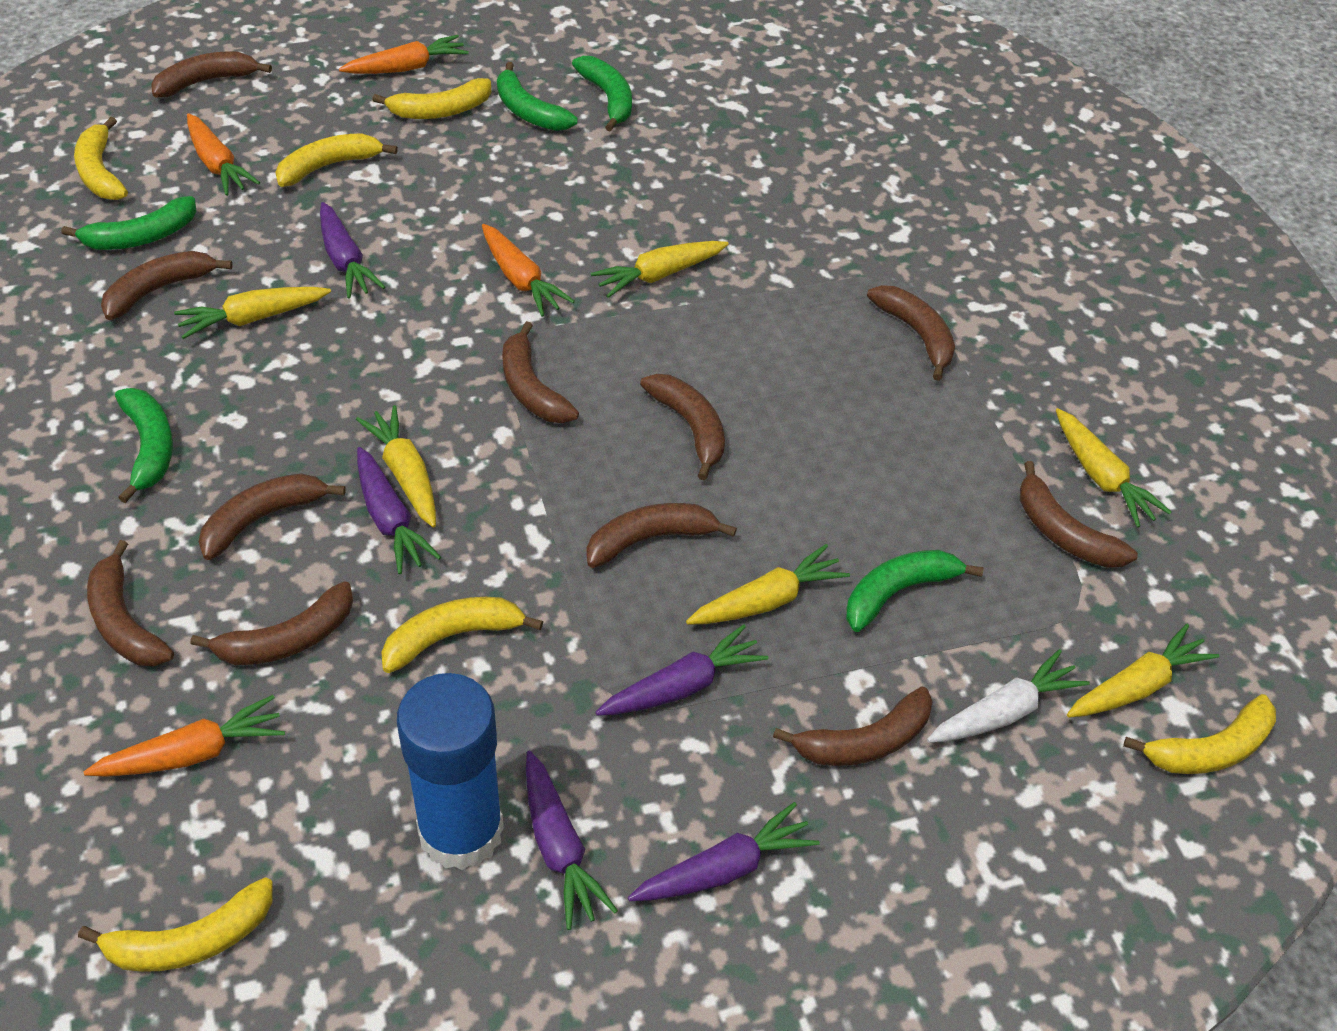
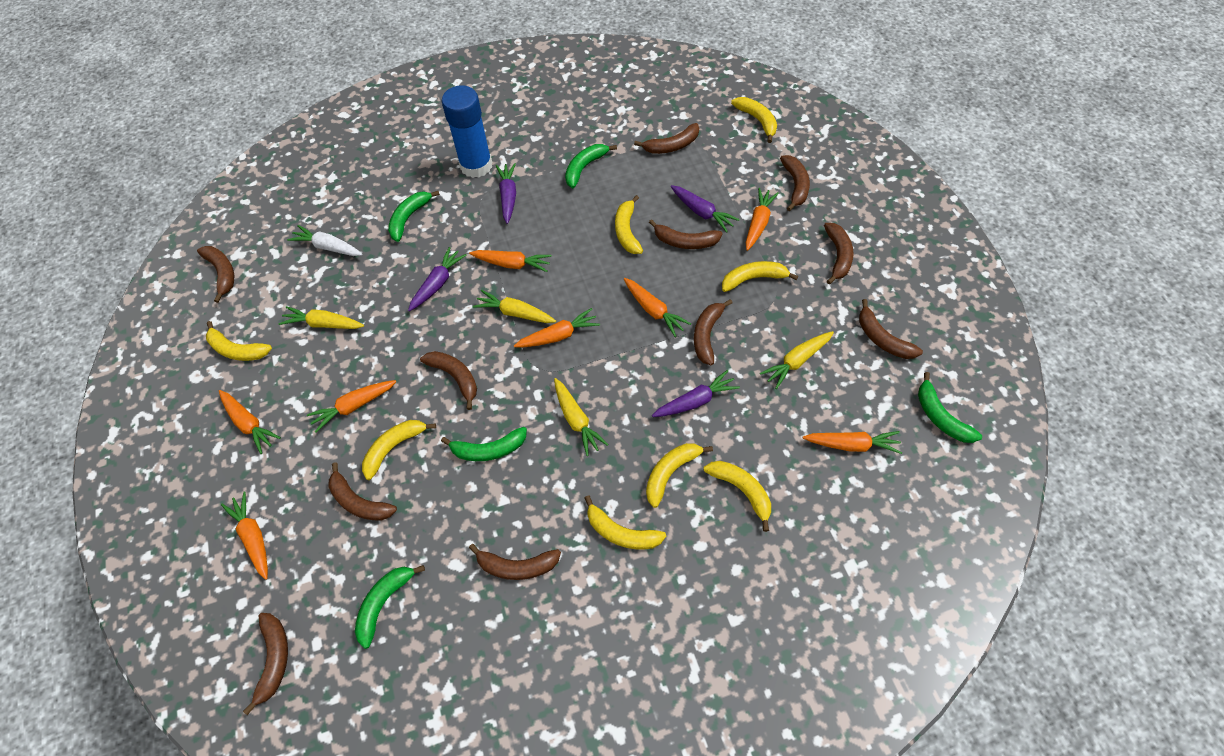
orange carrot: [83,695,285,777] [187,113,260,196] [339,35,469,74] [482,224,575,317] = 4 -> [219,390,281,454] [221,492,268,580] [307,380,396,432] [469,250,552,272] [514,308,600,347] [624,278,691,337] [746,188,779,251] [803,431,902,454] = 8
purple carrot: [320,202,385,299] [357,447,441,574] [526,751,618,930] [596,624,768,716] [628,802,820,901] = 5 -> [408,247,467,311] [496,163,516,224] [652,370,740,417] [671,185,740,233] = 4
yellow banana: [74,117,128,200] [78,877,273,972] [276,134,398,187] [372,78,491,119] [381,597,543,673] [1123,694,1276,774] = 6 -> [206,321,272,361] [362,420,436,480] [585,495,666,550] [615,195,643,254] [646,443,713,508] [704,461,771,532] [722,261,798,292] [731,97,777,143] = 8
yellow carrot: [174,287,331,339] [356,405,436,528] [591,241,729,298] [686,544,850,624] [1056,408,1171,528] [1067,624,1220,718] = 6 -> [279,306,364,329] [473,290,556,323] [554,378,609,456] [760,331,834,389] = 4

